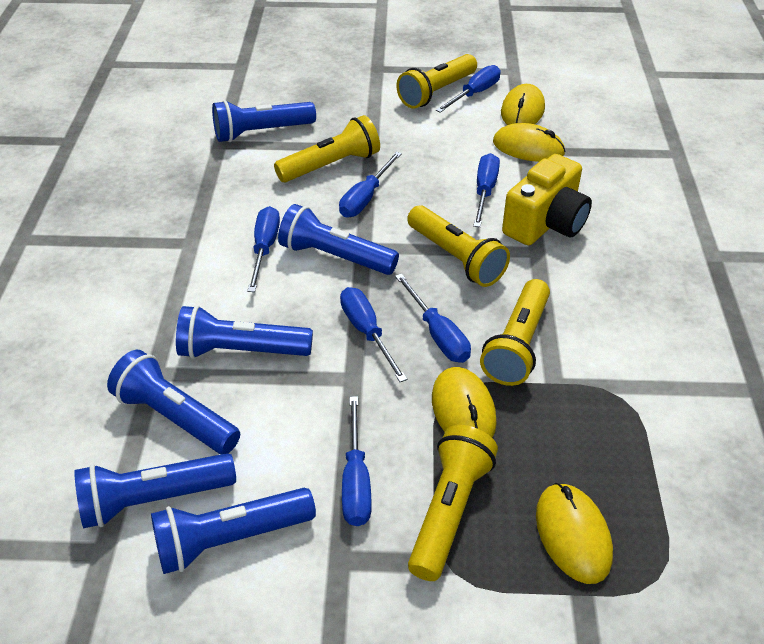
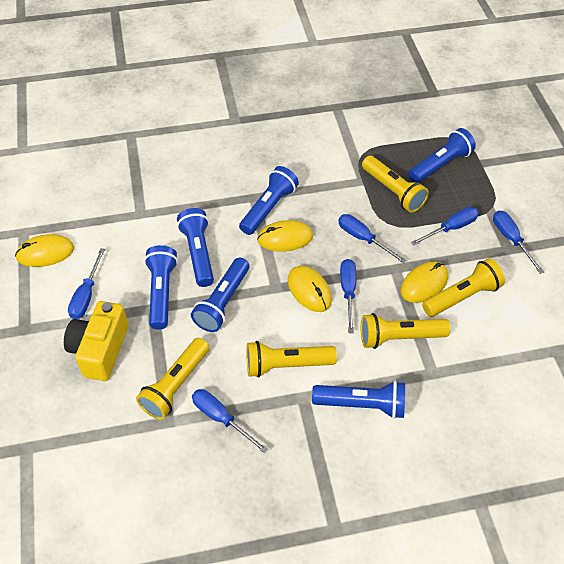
blue screwdriver: [247,206,280,292] [339,152,402,217] [340,287,407,382] [342,396,372,526] [395,274,471,363] [436,65,500,113] [473,153,500,227] = 7 -> [68,248,105,319] [192,389,268,454] [338,214,406,263] [340,259,356,333] [411,207,479,246] [493,210,544,274] = 6

